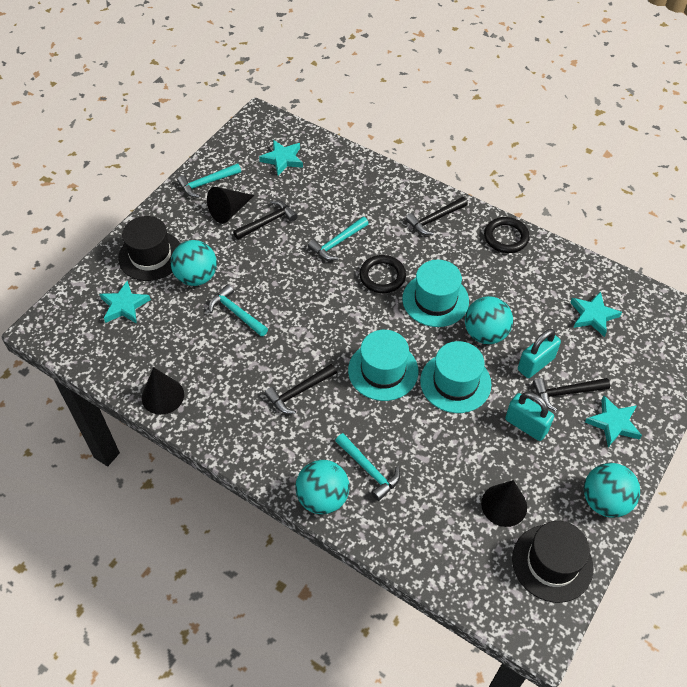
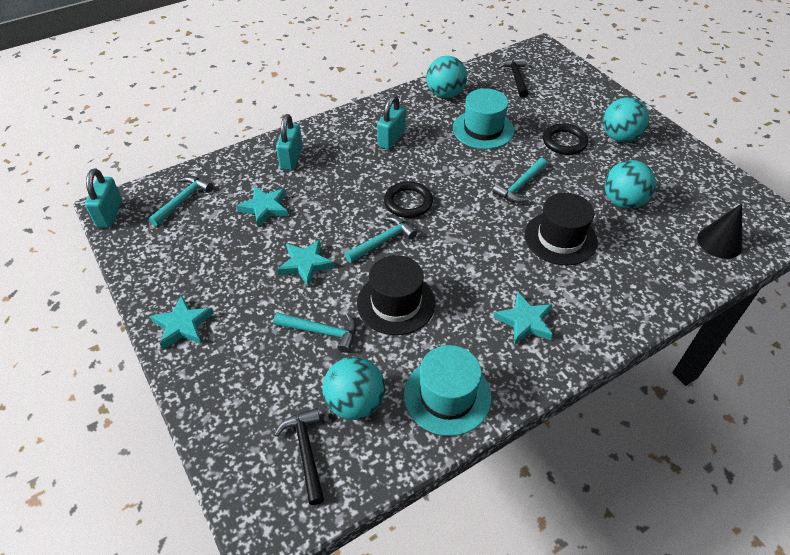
black cone: [142,367,184,415] [207,187,254,224] [481,480,527,527] = 3 -> [697,204,742,259] = 1
black hammer: [233,200,298,240] [264,364,337,414] [405,197,467,235] [533,378,610,411] = 4 -> [274,408,324,505] [498,58,528,98] = 2
turquoise hat: [348,330,419,401] [402,260,469,327] [420,341,492,413] = 3 -> [404,345,491,436] [453,88,514,149] = 2
turquoise padlock: [505,392,554,441] [518,329,561,378] = 2 -> [85,169,122,228] [276,114,303,170] [377,95,406,150] = 3

